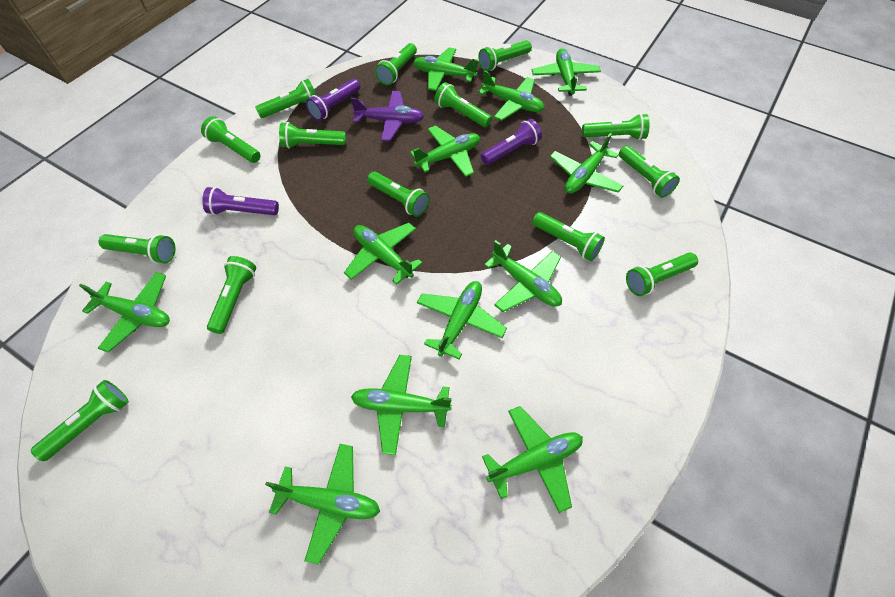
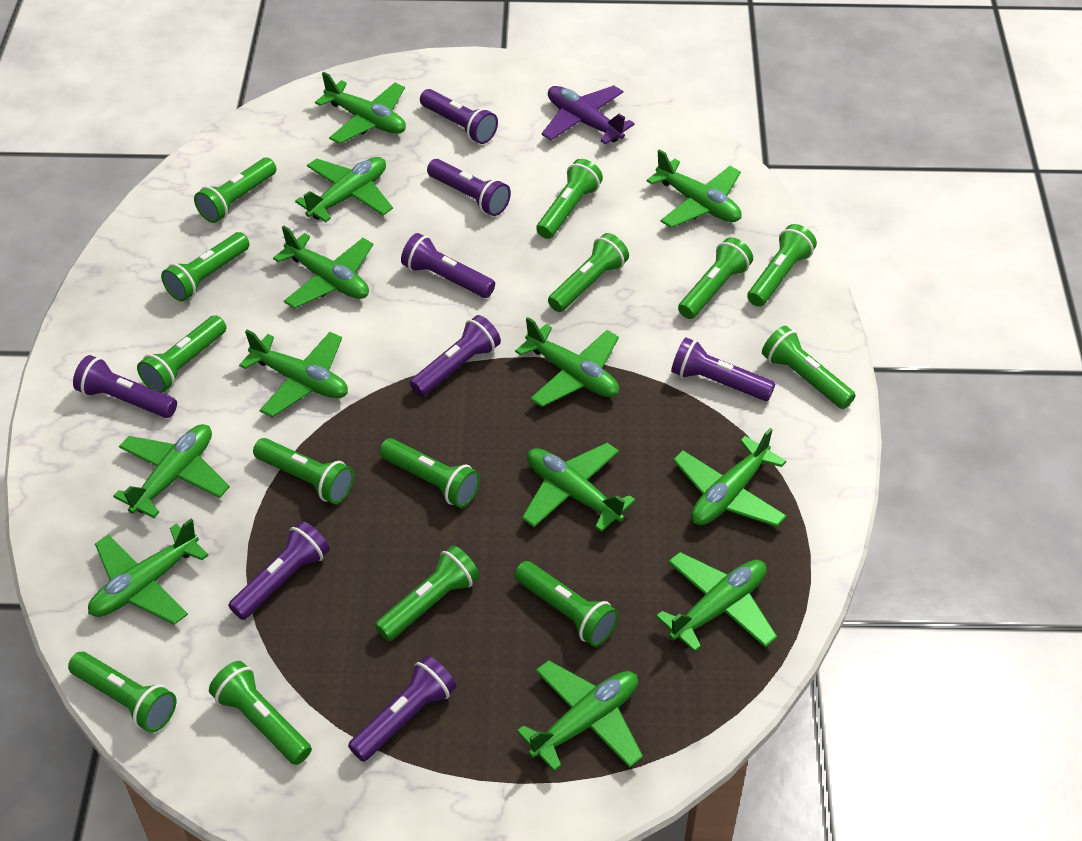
purple flashlight: [202,187,279,215] [306,79,360,121] [481,119,542,165] = 3 -> [73,355,177,418] [228,521,330,620] [348,656,456,762] [401,233,495,298] [410,315,501,397] [420,89,498,144] [427,159,511,216] [671,337,776,401] = 8

